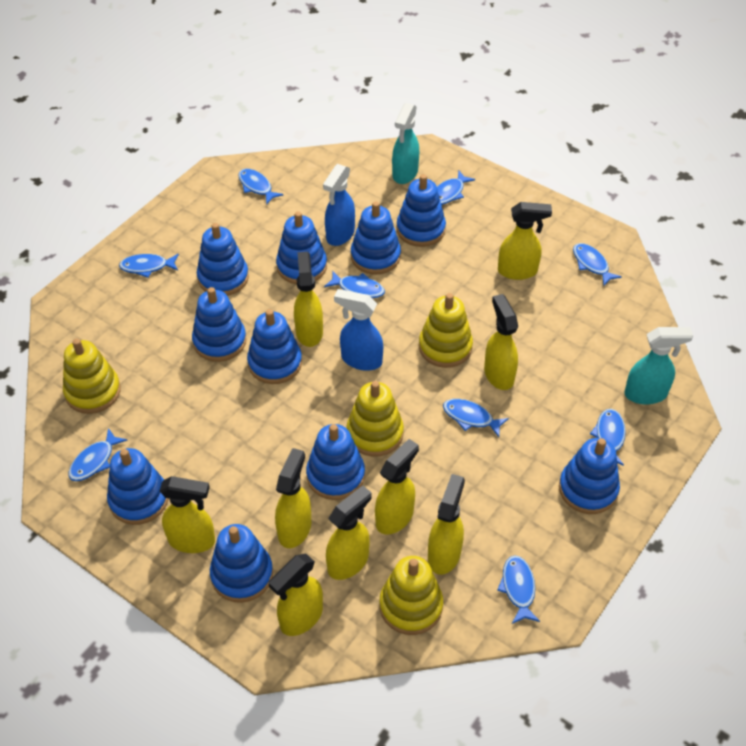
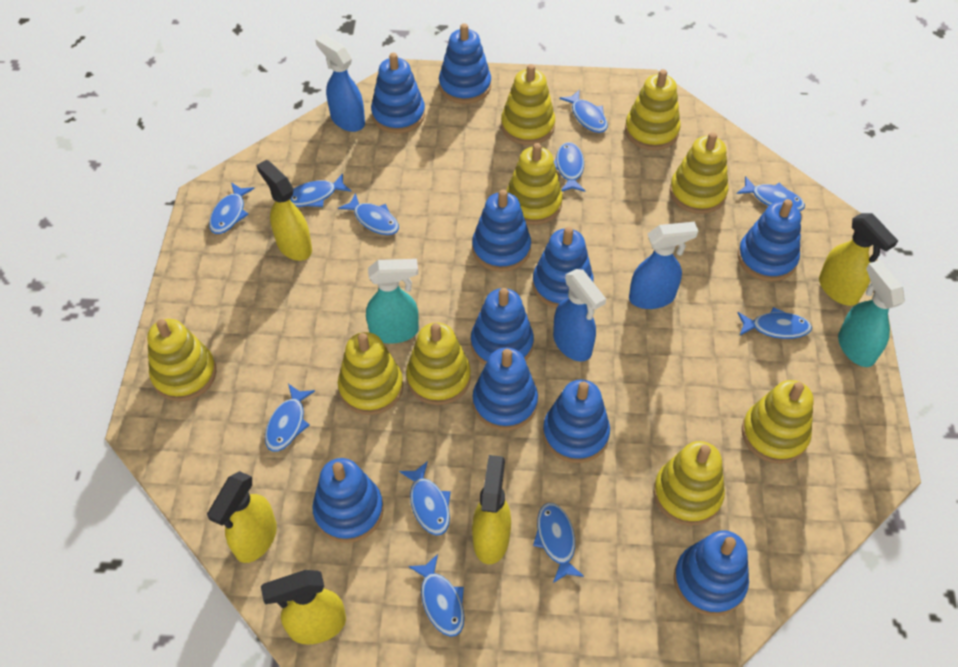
blue fish: [68,428,128,481] [119,254,179,278] [238,169,283,204] [324,271,385,298] [437,171,475,205] [443,399,509,437] [497,555,540,624] [573,243,622,286] [590,409,626,466] = 9 -> [209,182,255,234] [265,384,315,452] [290,173,352,207] [338,193,399,235] [399,461,451,535] [408,554,464,637] [533,503,584,583] [554,142,585,192] [560,90,608,133] [737,176,805,211] [738,307,812,339] = 11
blue spray bottle: [323,164,355,246] [334,289,383,371] = 2 -> [315,34,365,132] [553,269,606,362] [629,222,698,309] = 3
yellow spray bottle: [160,476,215,553] [269,554,323,636] [275,448,311,548] [294,252,323,347] [326,485,371,580] [375,439,419,535] [428,474,465,575] [484,294,518,390] [498,202,552,280] = 9 -> [207,471,277,563] [256,160,312,261] [261,570,346,645] [472,455,511,564] [819,213,898,306] = 5
yellow stacking toy: [63,339,121,414] [347,381,404,457] [379,556,443,635] [419,293,473,368] = 4 -> [147,319,216,401] [338,332,403,415] [406,322,471,405] [501,64,555,145] [506,143,563,225] [625,69,680,151] [653,441,725,526] [670,132,728,214] [742,380,814,464] = 9

